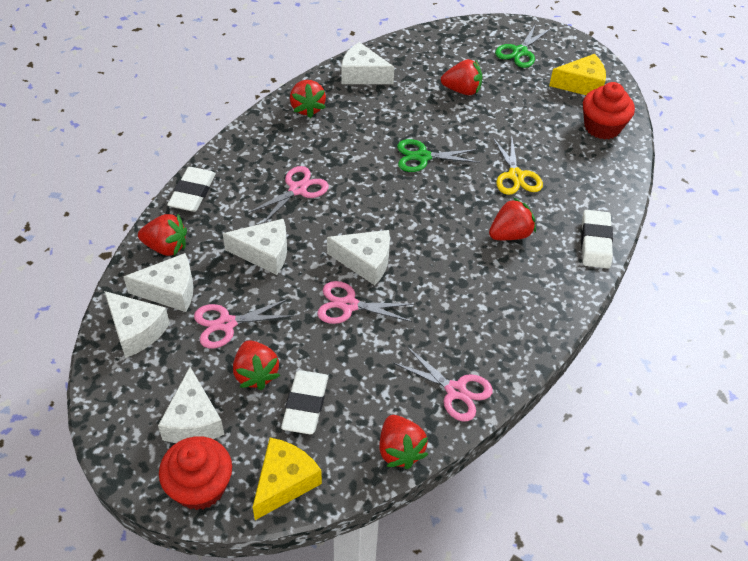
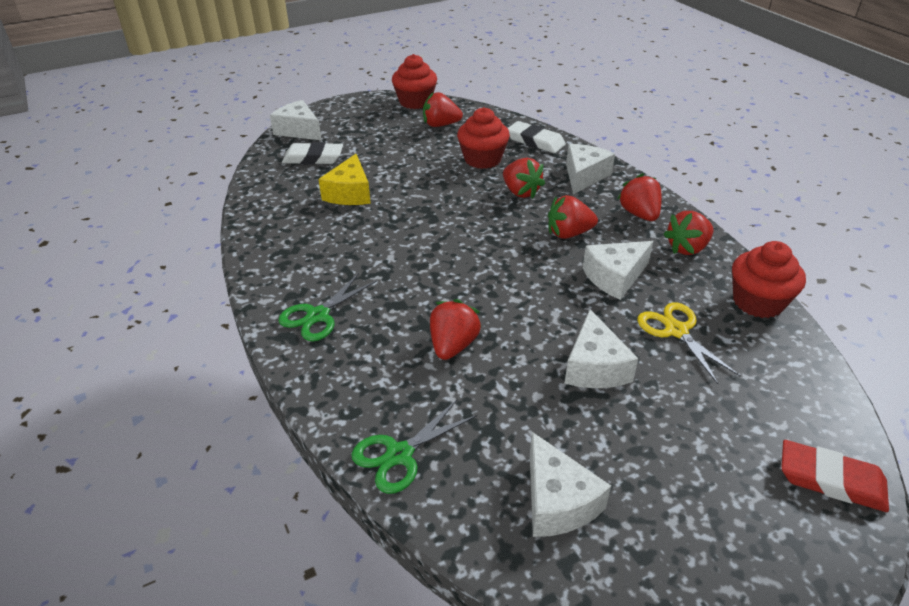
pink scissors: [194,299,293,348] [247,166,329,224] [317,281,415,324] [394,346,493,421] = 4 -> none = 0
red cupcake: [159,436,232,510] [583,82,635,140] = 2 -> [392,54,437,109] [457,107,510,169] [732,241,806,318] = 3
red eraser: none = 0 -> [781,440,889,512] = 1
white cheese: [104,291,170,358] [124,253,193,312] [158,367,224,443] [223,219,287,275] [327,230,390,285] [341,42,394,84] = 6 -> [270,100,322,140] [530,432,611,537] [564,309,638,388] [566,144,615,194] [583,241,653,300] = 5
white eraser: [167,167,216,212] [281,370,328,434] [581,210,613,268] = 3 -> [282,142,343,165] [508,121,566,153] = 2
yellow cheese: [253,438,322,520] [549,54,606,95] = 2 -> [318,154,371,205] = 1

